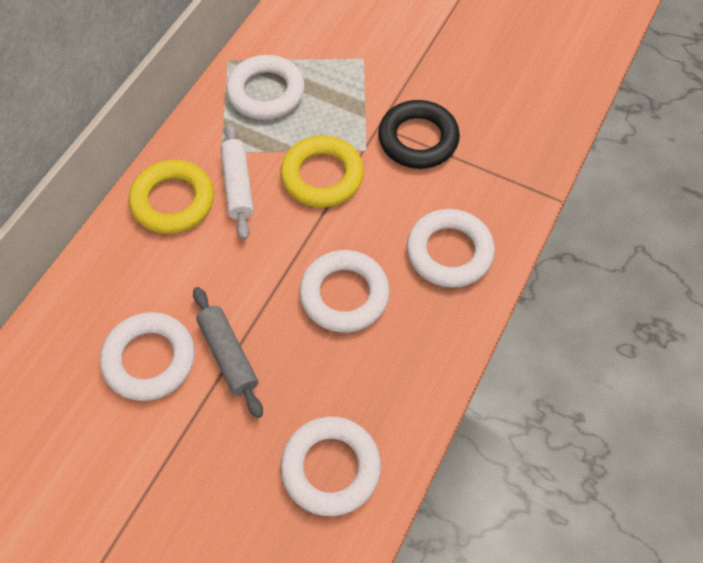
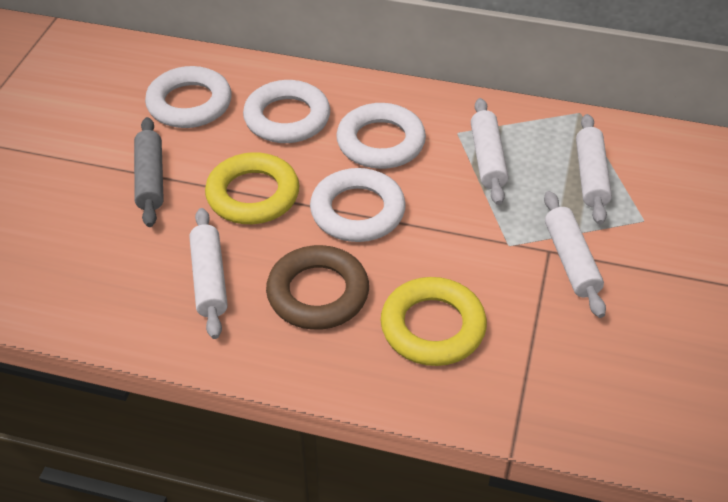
black ring: [378,100,460,169] = 1 -> none = 0
brown ring: none = 0 -> [266,245,369,330] = 1
white ring: [100,312,195,401] [226,55,305,120] [281,417,381,516] [299,250,390,332] [407,209,495,288] = 5 -> [145,66,232,128] [243,80,330,143] [310,168,406,242] [336,103,426,169] = 4
white rolling pin: [220,123,254,240] = 1 -> [189,208,228,339] [471,98,508,205] [544,191,606,318] [576,114,612,224] = 4

